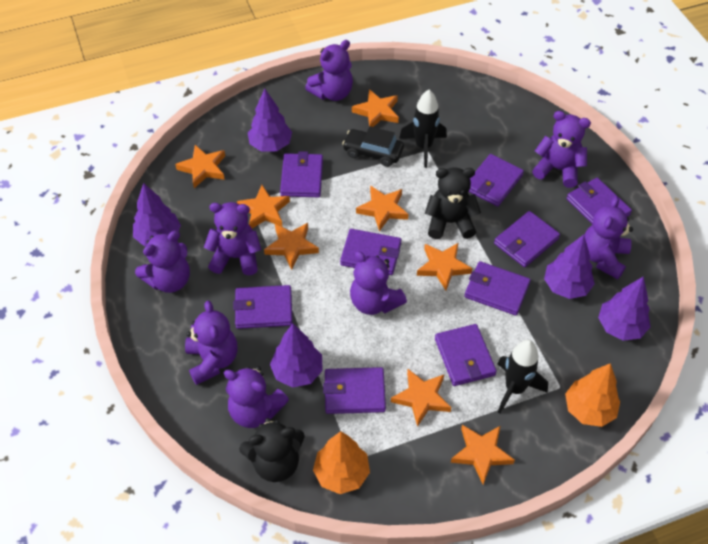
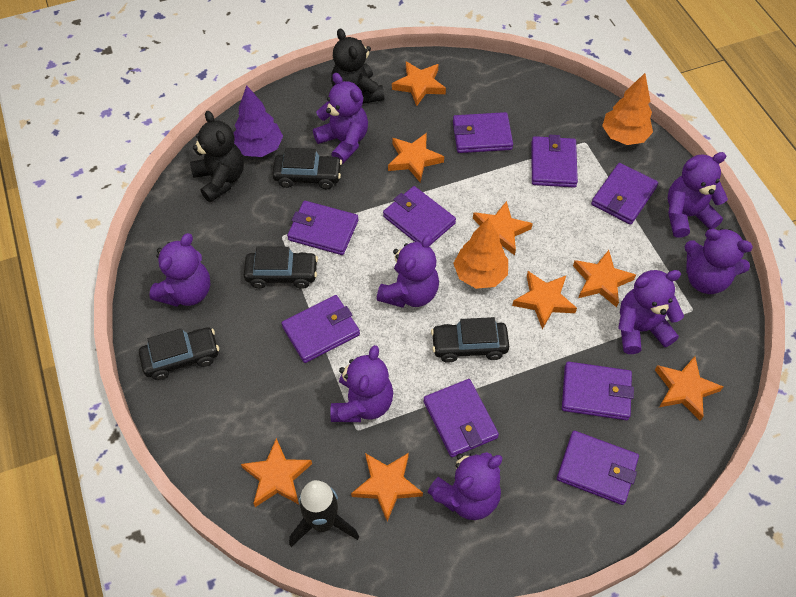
black car: [342,126,404,167] = 1 -> [139,327,219,380] [244,247,318,289] [272,148,342,189] [431,317,509,363] = 4
black rocket: [399,90,447,168] [497,340,548,414] = 2 -> [289,480,359,547] = 1
purple tree: [133,183,181,246] [248,89,292,152] [270,324,323,388] [544,235,595,299] [598,276,650,341] = 5 -> [233,85,283,157] = 1

